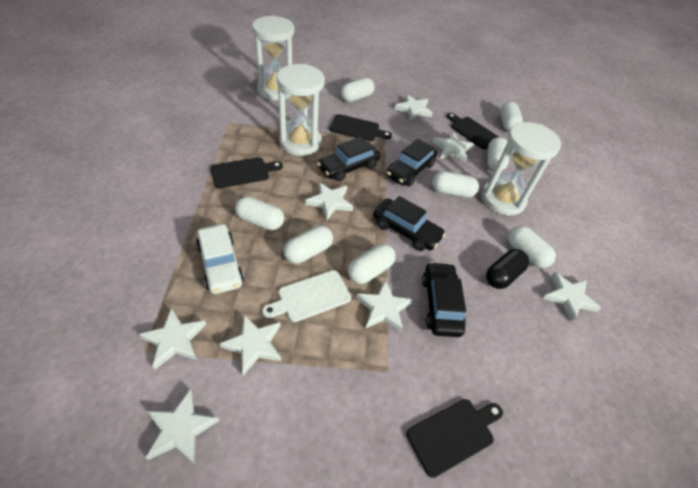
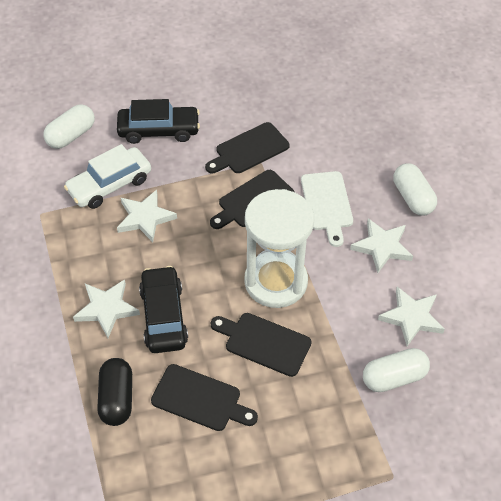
black car: [317,137,380,181] [373,196,446,251] [386,139,437,186] [422,262,466,337] = 4 -> [117,99,200,144] [139,266,188,353] = 2
white capsule: [235,196,284,230] [284,226,333,264] [341,78,375,102] [348,244,395,284] [432,171,479,198] [487,137,509,171] [500,102,523,132] [508,226,556,268] = 8 -> [43,104,95,149] [363,348,430,392] [394,163,437,216] = 3
white hourglass: [252,16,294,100] [276,64,325,156] [482,122,561,215] = 3 -> [244,189,314,308] = 1
white star: [139,308,206,369] [145,389,220,464] [220,315,281,376] [305,182,353,220] [356,280,413,332] [395,94,433,121] [433,132,474,163] [543,272,601,322] = 8 -> [73,279,140,338] [117,190,177,242] [350,219,413,273] [378,287,445,346] = 4

